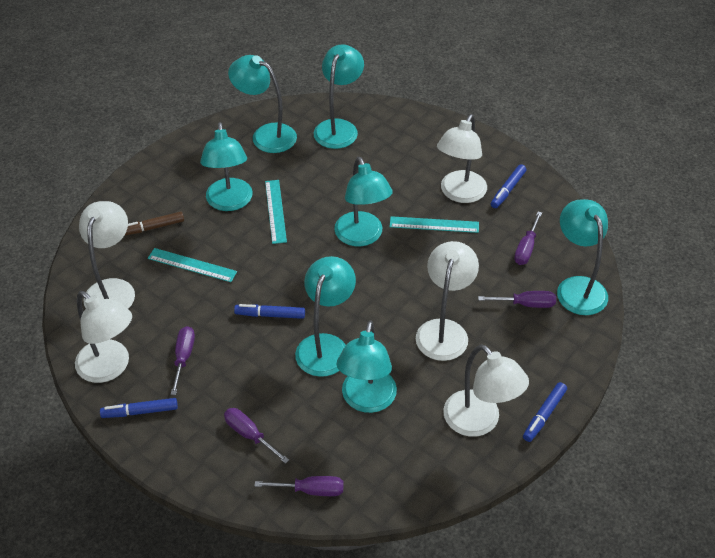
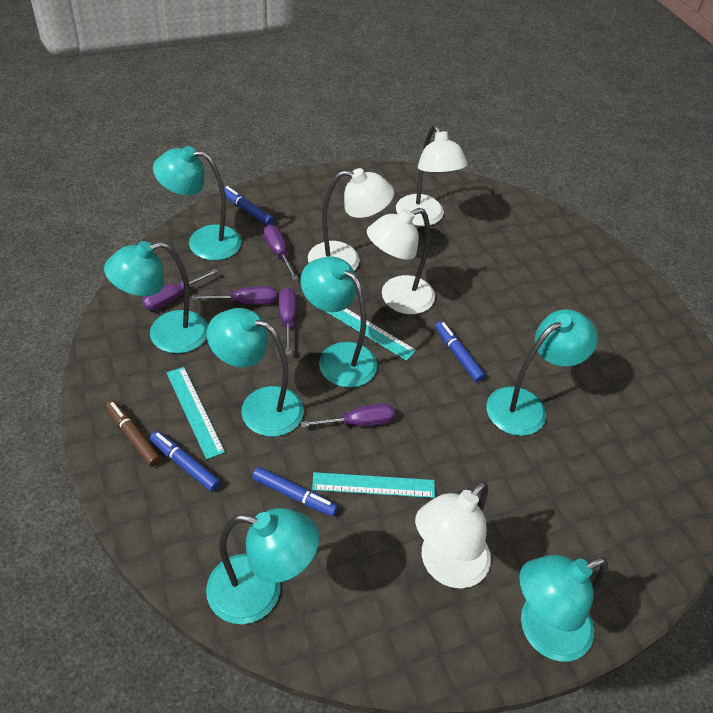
white lamp: [75,291,132,383] [79,201,135,309] [416,241,479,361] [437,114,487,203] [443,344,529,437] = 5 -> [308,168,394,271] [367,208,435,314] [396,125,468,226] [415,481,491,589] = 4

